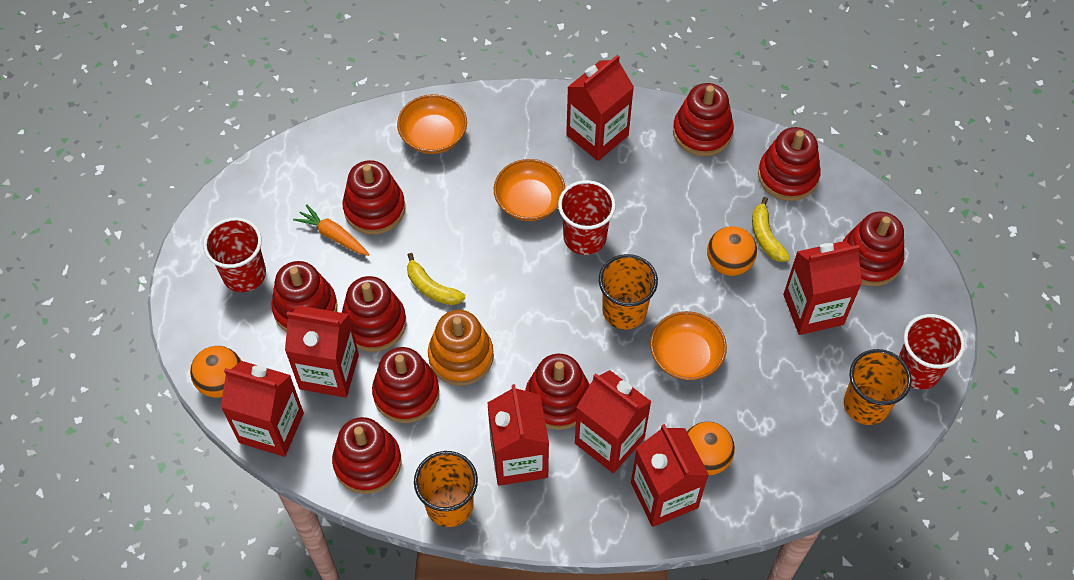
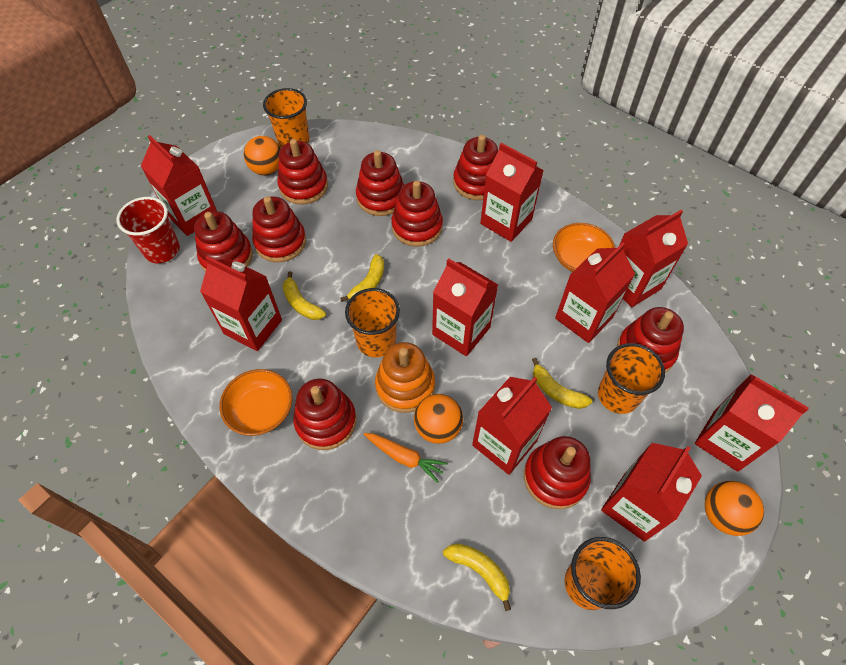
orange bowl: [397,94,467,154] [494,159,565,221] [650,311,727,380] = 3 -> [220,369,292,436] [553,223,615,272] = 2
orange cup: [414,451,478,527] [599,254,658,329] [844,349,911,425] = 3 -> [263,88,310,148] [345,288,400,357] [565,537,641,610] [598,343,665,414] = 4
red carton: [221,361,304,457] [285,306,359,398] [487,384,549,486] [566,55,634,161] [575,370,652,473] [631,424,709,527] [783,241,862,335] = 7 -> [141,135,217,236] [200,256,282,351] [432,258,498,356] [472,377,552,475] [480,143,544,242] [555,242,635,343] [601,443,702,542] [620,210,688,307] [695,374,809,472] = 9
red cup: [203,217,266,292] [558,180,616,255] [899,314,965,390] = 3 -> [117,197,180,263] = 1
yellow banana: [407,253,465,305] [752,197,790,262] = 2 -> [282,271,326,320] [340,254,384,302] [443,544,511,611] [532,358,592,409] = 4

